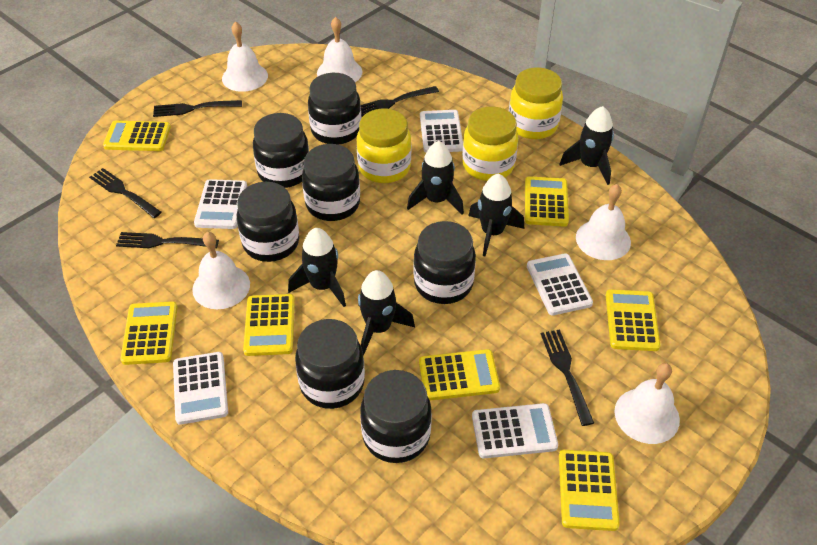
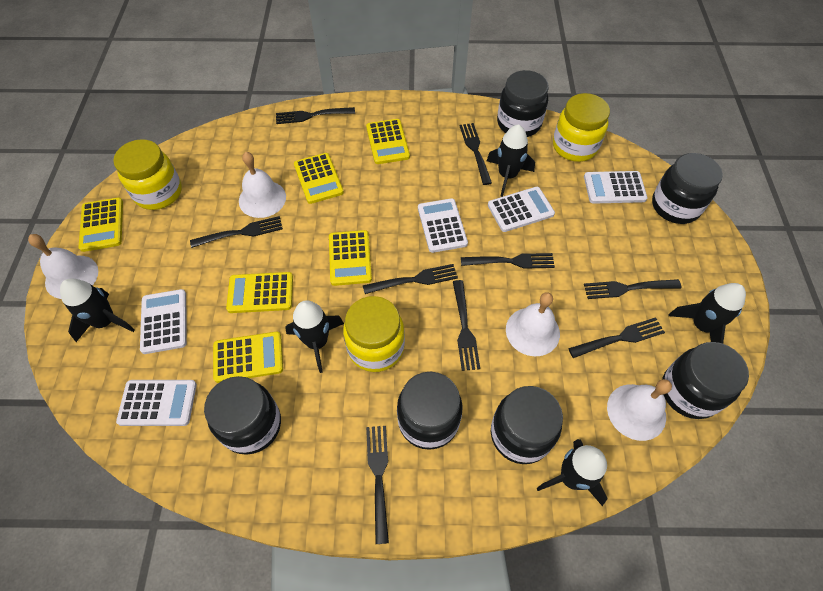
black fork: [89,168,162,218] [116,232,219,248] [153,100,242,117] [361,86,439,117] [541,329,594,426] = 5 -> [190,216,283,248] [276,107,355,124] [363,264,458,294] [366,426,389,544] [453,280,480,371] [459,123,492,185] [461,253,555,269] [568,317,665,358] [584,279,681,299] = 9
black jar: [237,182,299,262] [253,113,309,188] [295,319,365,409] [302,144,360,221] [308,73,361,145] [360,370,432,463] [413,221,476,304] = 7 -> [204,376,281,455] [397,372,463,450] [491,386,563,464] [497,70,549,137] [652,153,723,224] [662,342,749,419] = 6
white bell: [192,232,250,309] [222,21,268,92] [317,17,362,82] [576,184,631,260] [614,363,680,444] = 5 -> [28,234,98,299] [239,152,286,218] [506,292,560,356] [607,379,672,441] = 4
yellow calculator: [103,121,171,151] [120,301,178,365] [243,294,295,356] [419,349,500,400] [525,176,569,227] [559,450,620,531] [606,289,660,351] = 7 -> [79,197,123,252] [213,332,283,383] [226,272,293,313] [294,153,344,204] [329,230,372,286] [366,119,410,164] = 6

